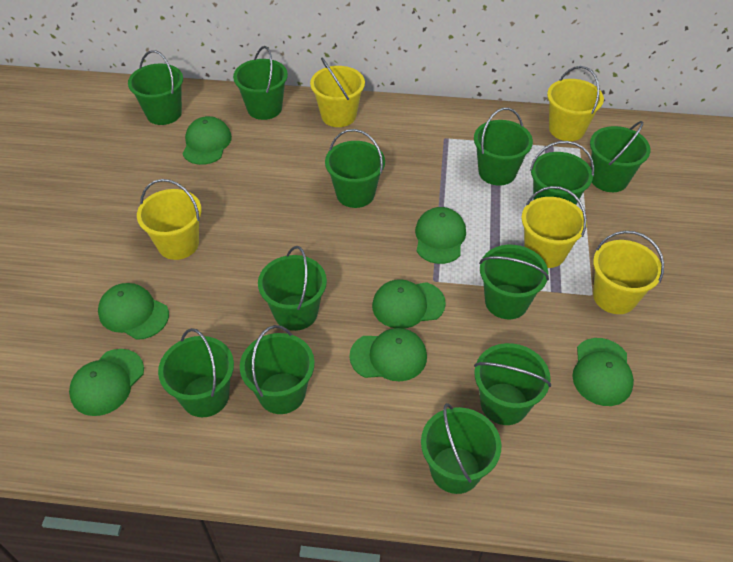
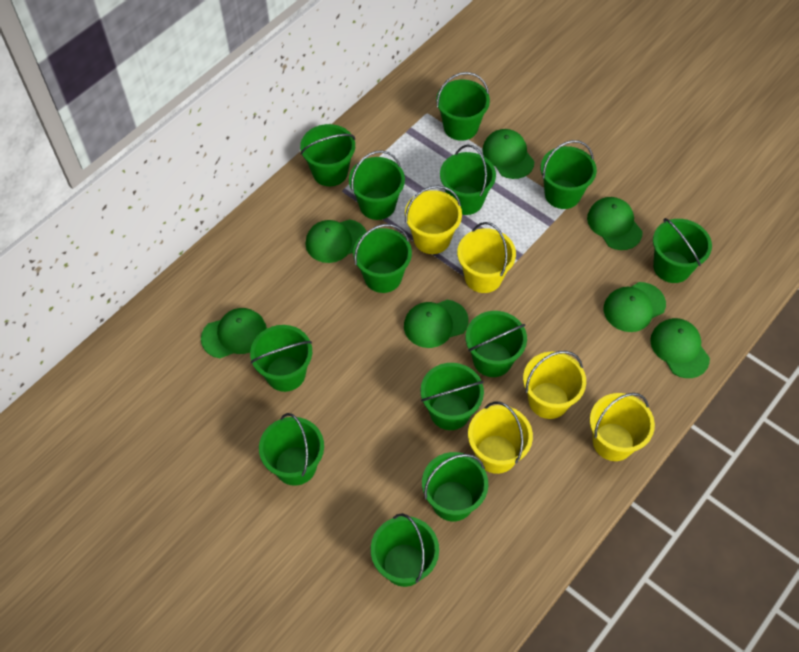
green bucket: [128,50,183,125] [158,328,234,417] [233,46,288,120] [240,325,315,414] [258,246,327,331] [325,129,385,208] [421,403,501,494] [474,108,533,186] [474,343,551,425] [479,245,549,319] [530,141,594,205] [590,121,651,192] = 12 -> [250,325,312,392] [259,413,324,486] [300,124,355,186] [349,150,405,220] [353,224,412,293] [371,513,439,587] [421,363,484,430] [422,452,488,521] [436,72,490,141] [440,145,496,215] [466,311,527,377] [541,140,597,209] [653,218,712,283] = 13

